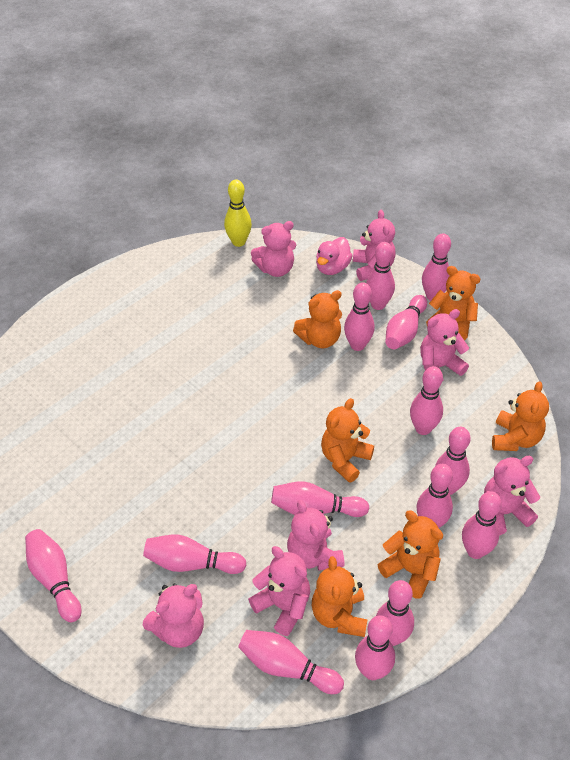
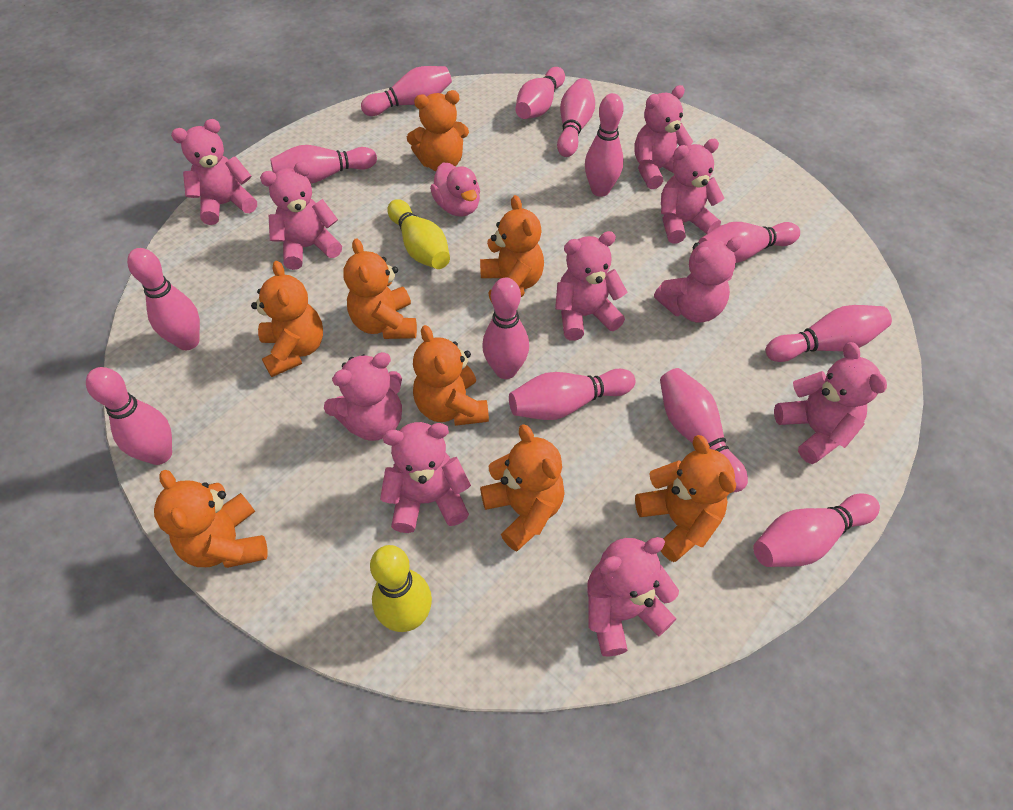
orange teddy bear: [293,290,342,348] [312,556,367,637] [321,398,374,483] [378,511,443,599] [426,266,480,340] [492,381,549,451] = 6 -> [154,470,268,568] [251,261,323,377] [343,238,417,339] [407,90,469,171] [413,325,489,426] [480,195,544,302] [480,424,565,552] [635,435,736,562] = 8
pink bowling pin: [25,529,82,622] [143,535,247,574] [238,630,344,694] [271,481,369,517] [344,282,375,351] [355,615,395,680] [366,242,395,310] [376,580,414,646] [385,295,427,349] [410,366,443,435] [417,464,453,528] [422,233,451,301] [435,427,471,495] [462,491,502,559] = 14 -> [86,367,172,465] [127,248,200,350] [270,145,377,183] [361,66,452,116] [482,278,529,379] [509,369,636,420] [515,67,565,119] [557,78,595,157] [585,93,624,197] [660,368,748,492] [698,222,800,263] [753,493,880,567] [766,305,892,362] = 13
pink teddy bear: [143,583,204,648] [248,546,310,636] [251,221,296,277] [287,500,345,571] [353,210,396,281] [420,309,469,382] [484,456,540,535] = 7 -> [171,119,257,225] [260,161,342,270] [324,352,402,441] [380,422,471,533] [555,231,627,341] [587,537,679,657] [634,85,693,189] [654,237,743,323] [661,139,724,244] [774,342,887,464] = 10
yellow bowling pin: [224,179,252,247] = 1 -> [370,545,432,632] [387,199,450,269] = 2

